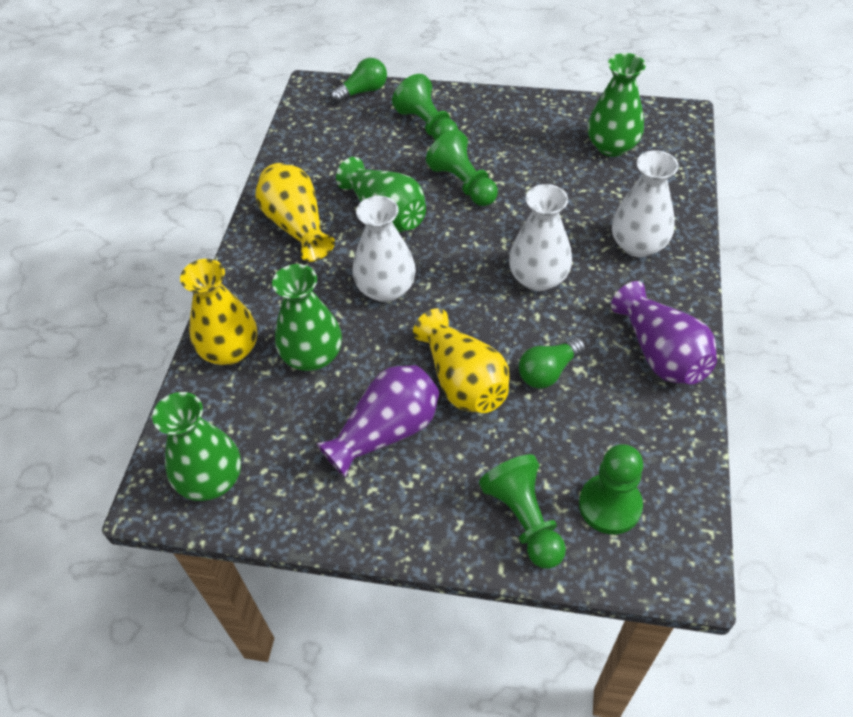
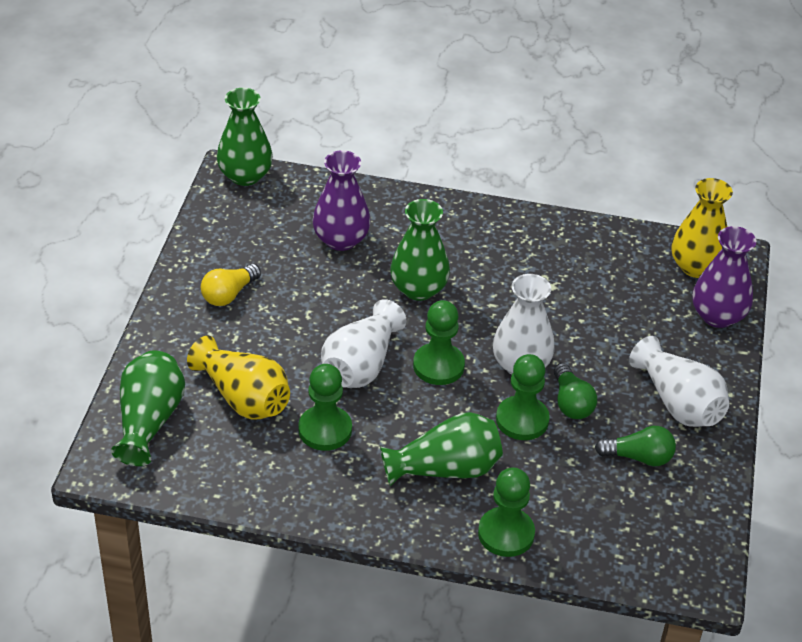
yellow light bulb: none = 0 -> [201,264,261,306] = 1
yellow vase: [180,259,257,365] [255,163,335,262] [413,308,509,413] = 3 -> [187,336,290,420] [672,178,733,278] = 2

